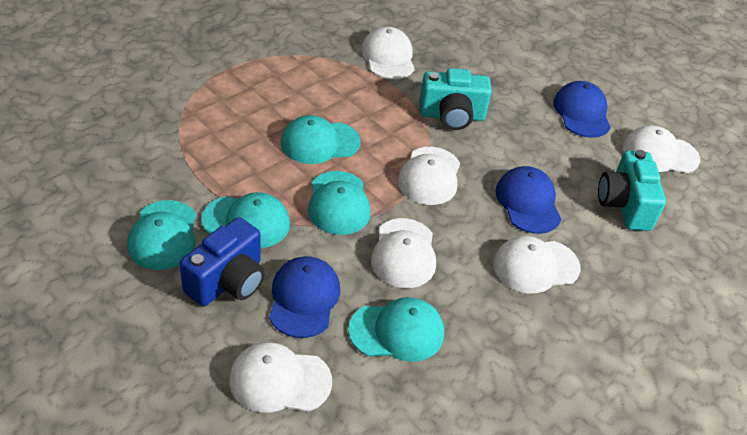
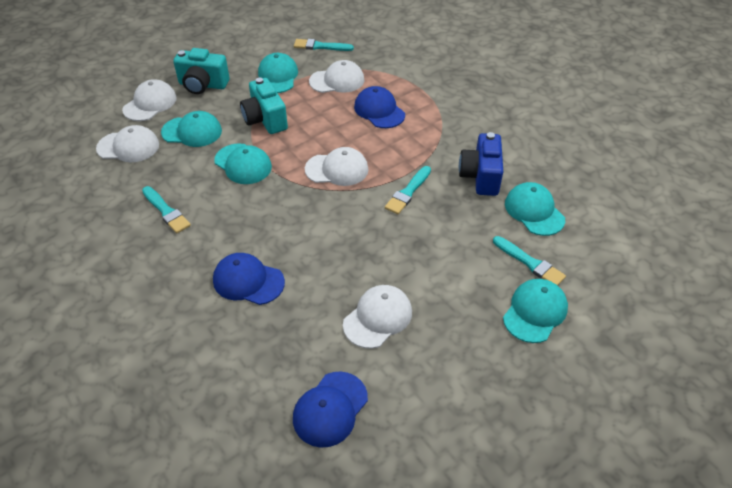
turquoise brush: none = 0 -> [142,186,191,233] [294,39,354,51] [385,166,431,214] [493,236,566,285] = 4
white cap: [229,342,332,412] [361,27,414,79] [371,218,436,288] [398,147,460,205] [493,236,581,293] [623,125,700,173] = 6 -> [96,125,159,162] [122,79,177,121] [305,147,368,186] [309,60,364,93] [343,285,412,349] = 5

